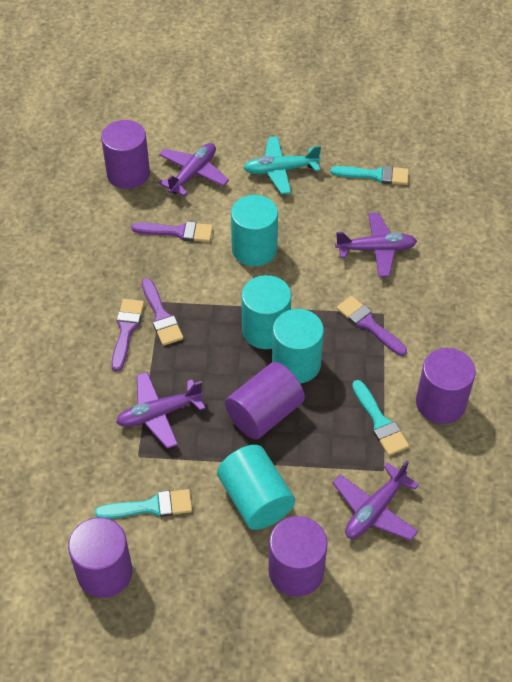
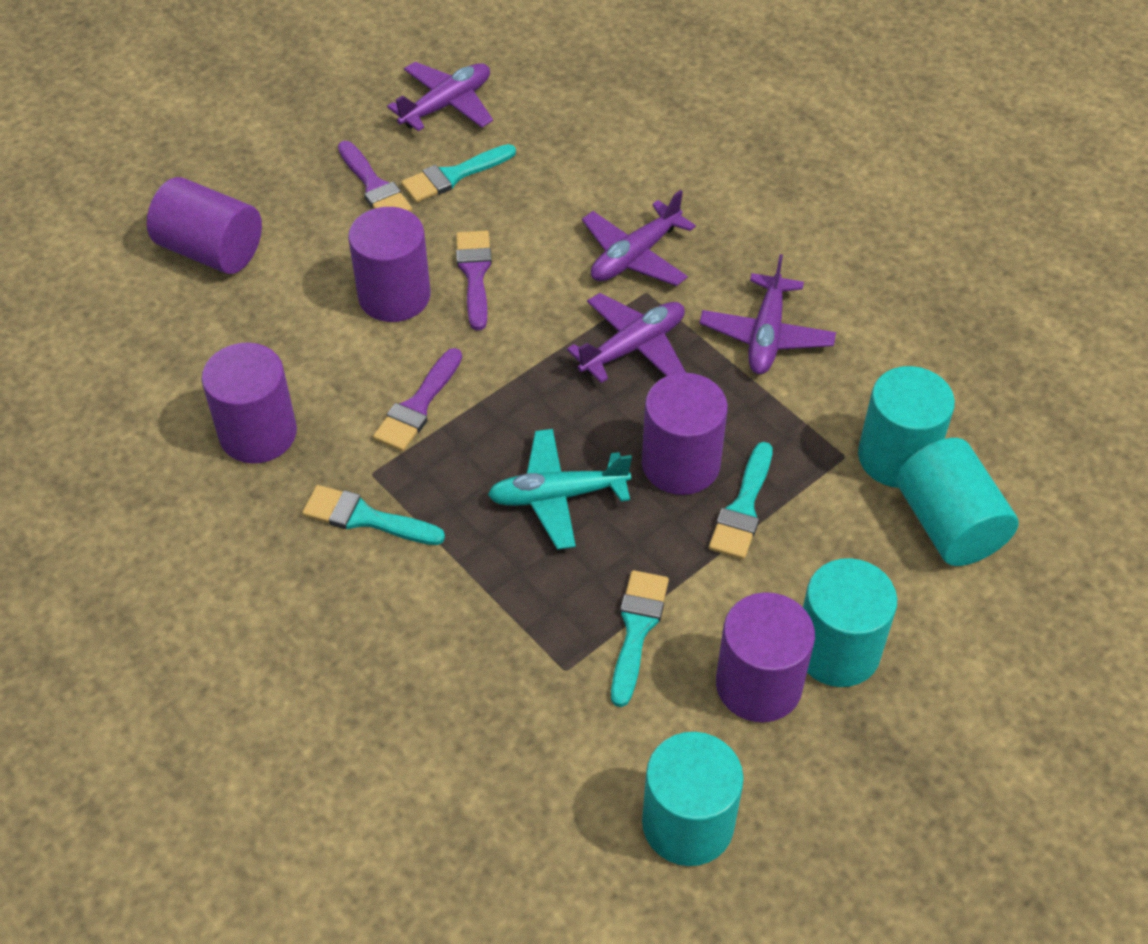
purple brush: [111,299,144,372] [132,221,213,242] [142,278,183,346] [336,296,407,356] = 4 -> [338,141,412,212] [373,348,462,452] [456,231,492,330] = 3
turquoise brush: [95,489,192,519] [331,165,409,185] [352,380,409,456] = 3 -> [302,485,445,545] [401,144,516,203] [611,570,669,707] [709,442,773,559] = 4

